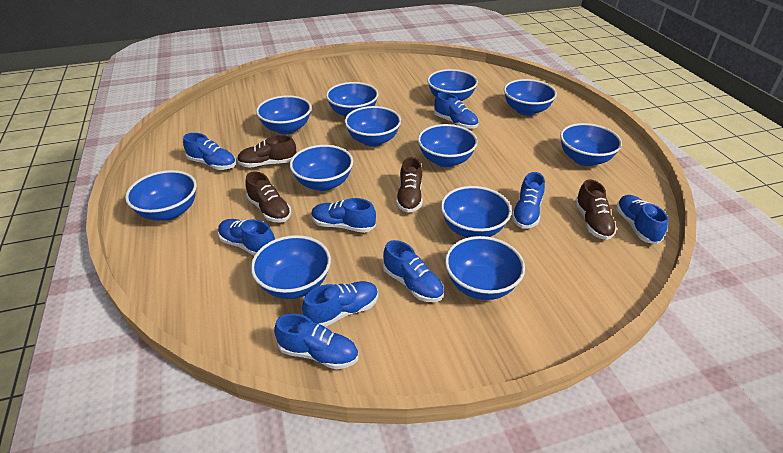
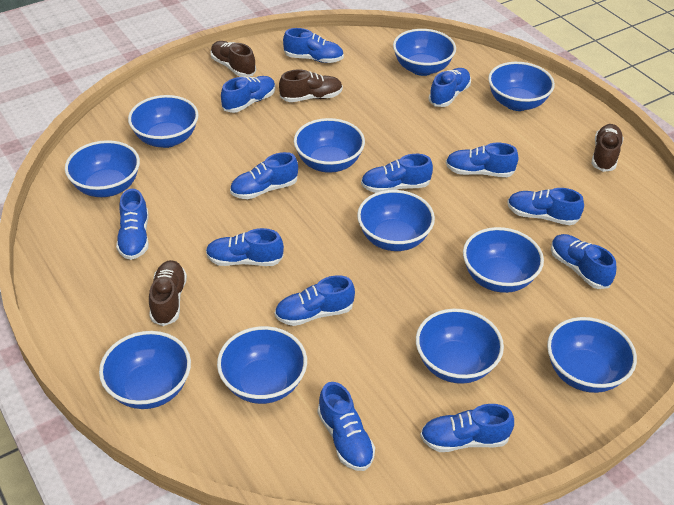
blue bowl: [125,170,197,221] [251,235,331,299] [256,95,312,135] [290,145,353,191] [326,82,379,117] [344,106,401,147] [418,124,478,167] [427,69,478,101] [441,186,512,238] [445,236,525,300] [504,79,557,116] [560,123,622,166] = 12 -> [65,140,140,197] [99,331,191,409] [128,95,199,148] [217,326,307,404] [294,118,365,173] [357,190,435,251] [393,29,456,76] [416,309,504,384] [463,227,544,293] [488,62,555,111] [547,317,637,393] = 11
blue shoe: [183,133,236,170] [218,219,275,255] [274,314,358,369] [302,281,378,327] [311,198,376,233] [383,240,444,302] [434,92,478,129] [512,172,545,229] [616,195,668,244] = 9 -> [116,189,149,260] [206,228,284,266] [221,76,276,113] [230,152,298,199] [275,275,355,326] [283,28,344,63] [317,382,375,471] [361,154,433,193] [420,404,514,452] [429,68,471,107] [446,143,519,177] [507,188,584,225] [551,234,617,289] = 13

